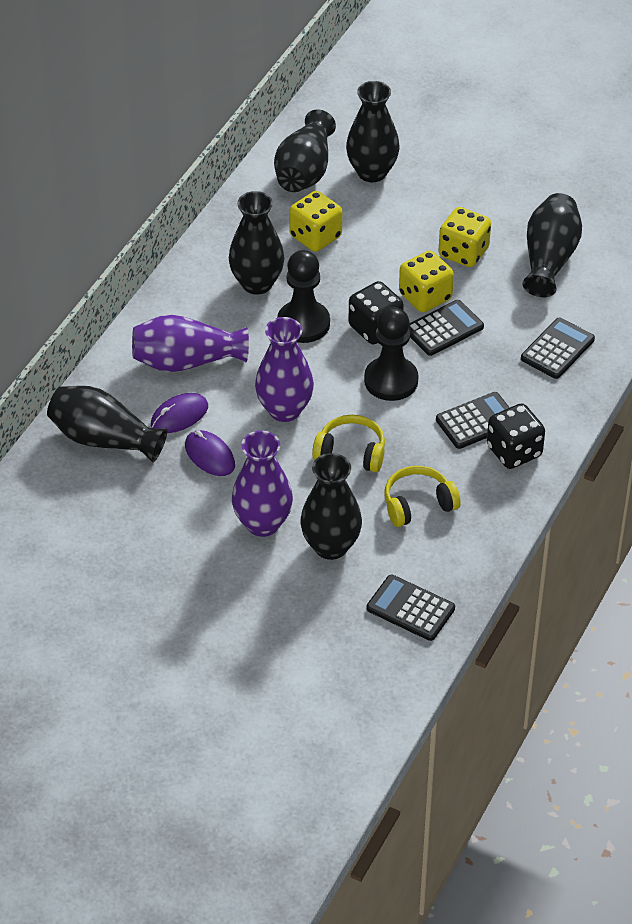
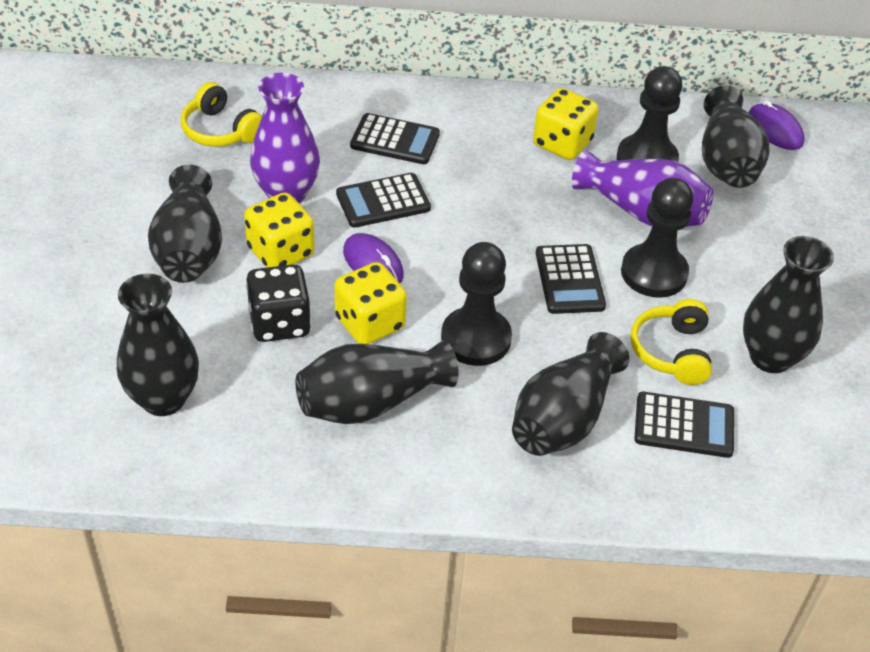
black dice: [349,281,404,344] [487,403,545,469] = 2 -> [246,264,311,342] = 1
black pawn: [277,250,330,343] [364,307,418,401] = 2 -> [441,242,512,366] [617,66,683,162] [621,178,694,298] = 3
purple vase: [132,315,249,372] [232,430,293,537] [255,317,314,422] = 3 -> [250,73,320,203] [572,149,714,227] = 2

